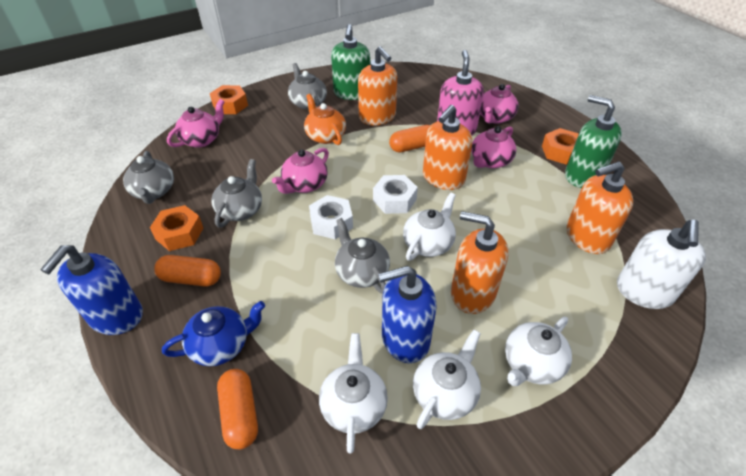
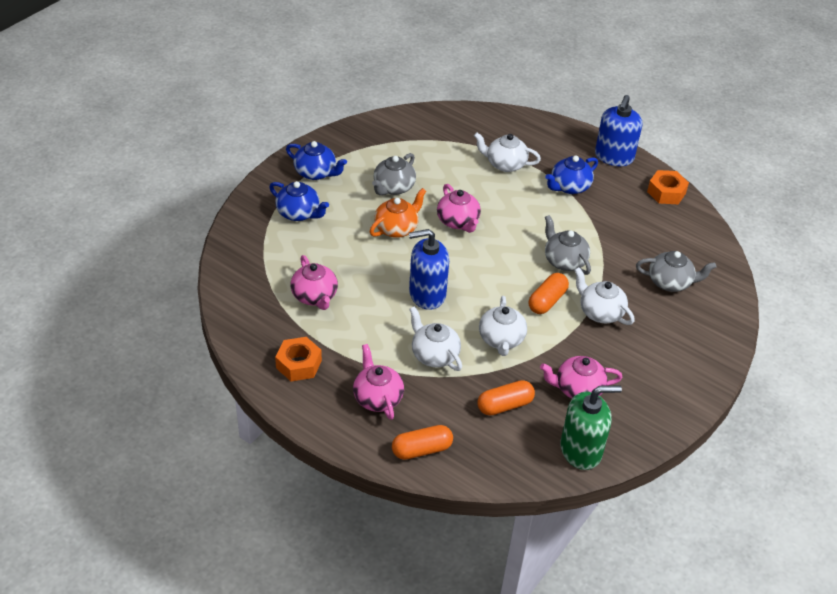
blue teapot: [162,301,265,366] = 1 -> [269,181,329,221] [286,141,347,180] [545,156,598,194] = 3
green soap dispenser: [331,24,370,100] [565,95,622,188] = 2 -> [560,386,622,470] = 1
grey teapot: [123,151,174,204] [211,159,262,228] [288,63,327,109] [335,218,390,294] = 4 -> [372,153,416,195] [545,215,591,275] [636,251,716,292] = 3
orange nut: [150,205,203,251] [210,85,248,114] [542,128,579,165] = 3 -> [275,337,322,381] [647,170,689,204] = 2
orange soap dispenser: [358,46,397,126] [423,105,473,190] [451,211,508,314] [566,161,633,254] = 4 -> none = 0
pink soap dispenser: [437,50,484,135] = 1 -> none = 0
white nut: [309,195,353,239] [373,175,418,214] = 2 -> none = 0
white soap dispenser: [617,220,706,309] = 1 -> none = 0

